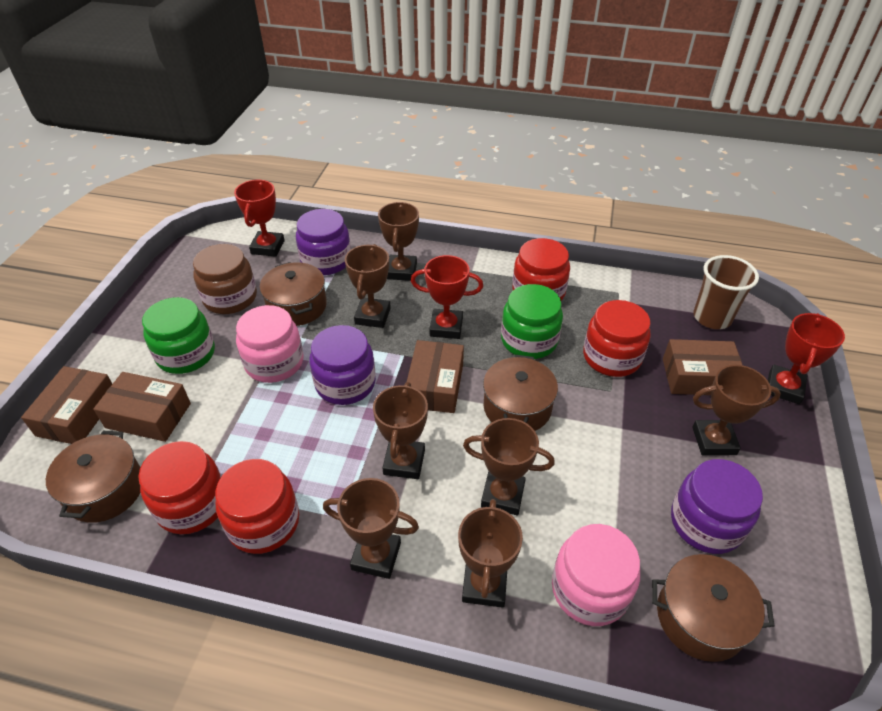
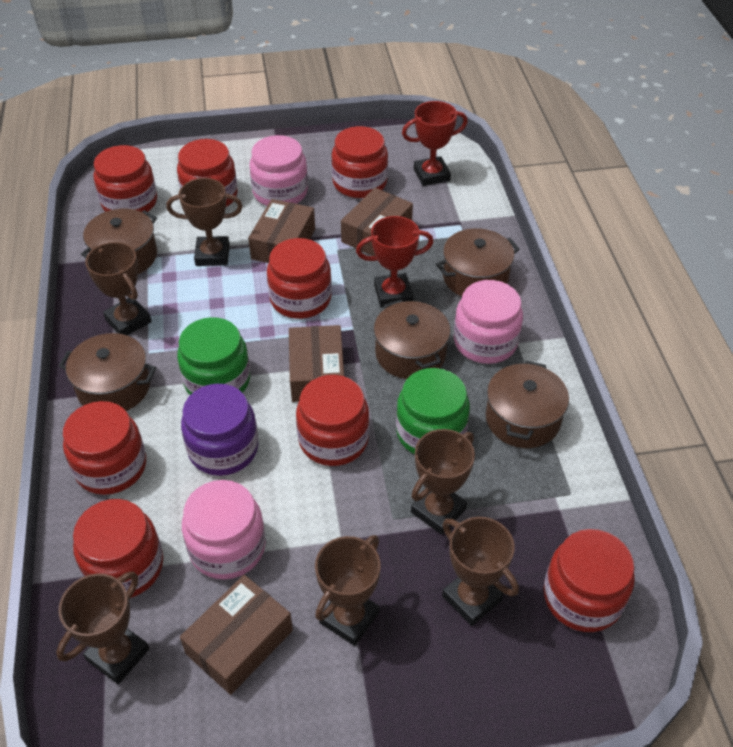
brown cup: [693,255,759,329] = 1 -> none = 0
brown jar: [193,244,257,314] = 1 -> none = 0
brown pot: [46,431,141,523] [260,262,327,326] [483,355,558,431] [652,554,774,662] = 4 -> [59,333,156,411] [81,209,157,274] [374,300,450,379] [436,228,520,297] [486,361,569,448] = 5
brown trophy: [323,478,419,579] [345,244,391,328] [373,382,428,479] [378,202,419,281] [458,499,523,608] [463,418,555,515] [692,365,781,456] = 7 -> [56,571,149,684] [85,242,152,335] [166,178,243,266] [315,535,381,646] [411,429,475,535] [442,517,519,626] = 6
pink jar: [236,305,303,383] [552,524,640,626] = 2 -> [182,480,266,580] [250,135,308,206] [454,280,523,364] = 3
purple jar: [296,209,351,275] [309,325,376,405] [671,459,763,554] = 3 -> [181,384,259,476] = 1
red jar: [138,441,221,534] [215,459,299,554] [512,238,570,301] [583,300,651,377] = 4 -> [63,401,146,495] [73,499,163,598] [94,145,157,212] [177,139,238,207] [267,238,332,319] [296,375,369,466] [331,126,388,198] [544,529,635,632] = 8
red trophy: [234,180,285,257] [411,255,483,339] [768,313,845,404] = 3 -> [356,216,434,308] [402,101,468,186] = 2

